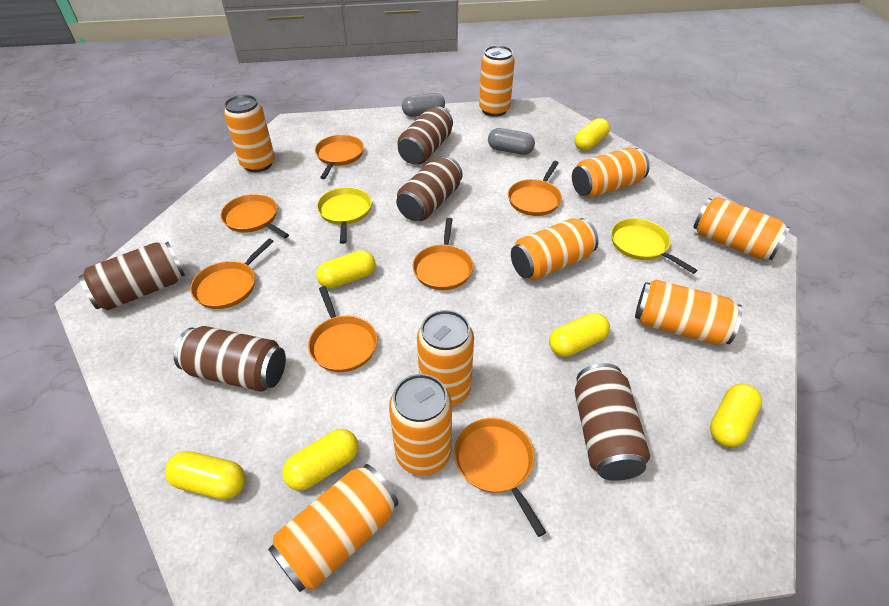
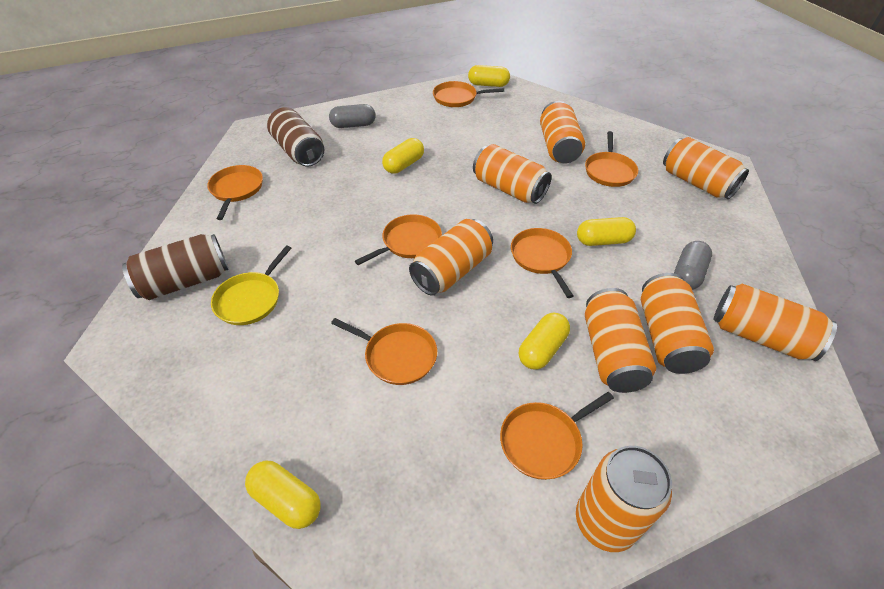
brown can: [79,242,185,310] [174,326,286,392] [396,156,462,221] [397,106,453,164] [575,363,650,481] = 5 -> [122,234,229,300] [267,107,324,167] = 2
orange can: [224,95,275,172] [268,464,399,592] [389,374,452,476] [417,310,474,406] [479,45,515,117] [511,218,599,280] [572,147,650,198] [635,279,743,345] [693,197,790,260] = 9 -> [409,219,493,296] [473,144,552,204] [540,101,585,163] [576,446,672,552] [585,288,656,393] [641,273,714,374] [663,137,749,199] [714,284,837,361] = 8
yellow capsule: [165,451,246,500] [282,429,359,491] [316,250,376,288] [549,313,610,357] [575,118,610,151] [710,384,762,447] = 6 -> [245,461,321,529] [382,138,424,174] [468,65,510,87] [519,313,570,370] [577,217,636,246] = 5
yellow pan: [317,187,372,244] [611,218,698,274] = 2 -> [211,245,291,325] = 1

